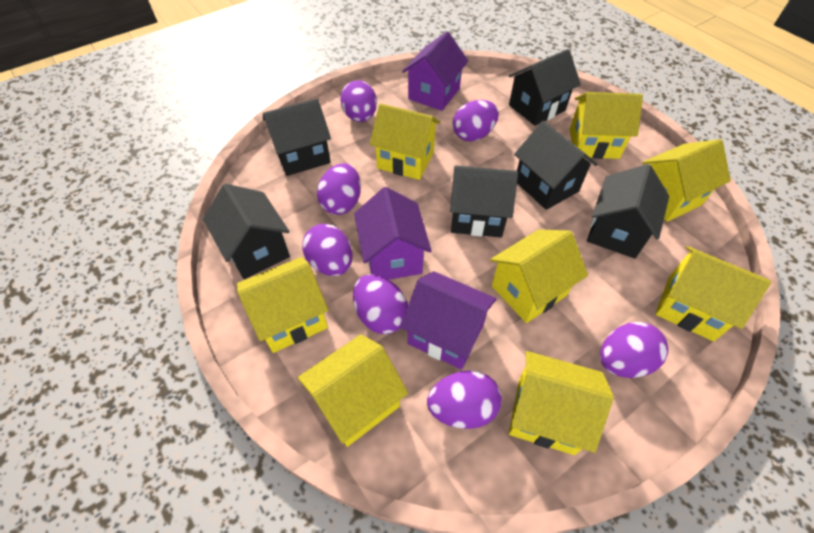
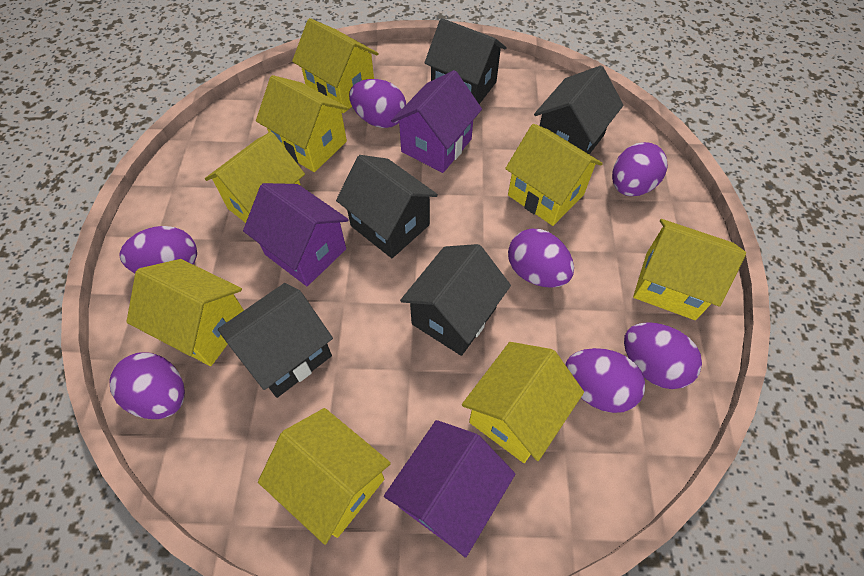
black house: [203,184,290,279] [263,98,331,176] [450,166,518,237] [509,49,581,126] [514,121,597,210] [587,164,669,258] = 6 -> [218,283,333,398] [336,155,438,258] [400,244,511,356] [425,18,507,104] [534,65,623,154] = 5

